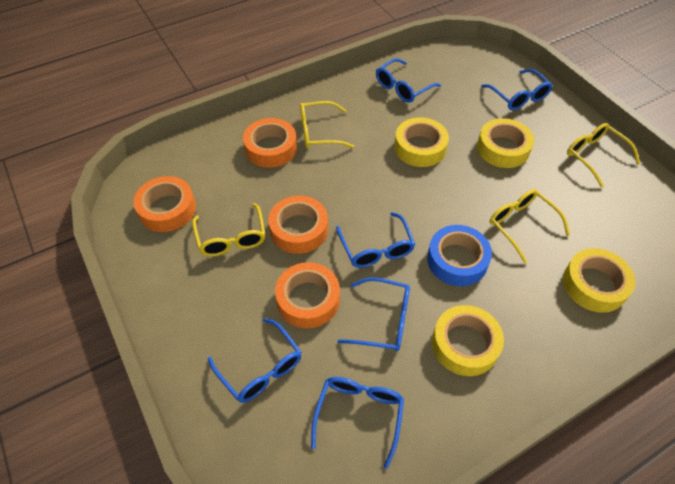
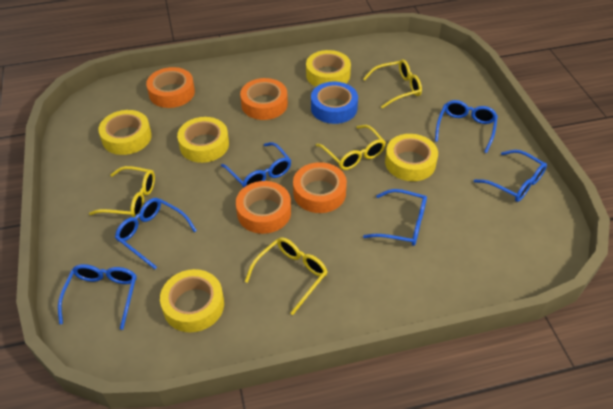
yellow tape: [394,117,449,167] [432,305,504,376] [477,118,534,168] [563,248,635,313] = 4 -> [98,110,152,155] [160,269,224,332] [177,117,229,163] [306,50,351,87] [385,134,438,181] = 5

